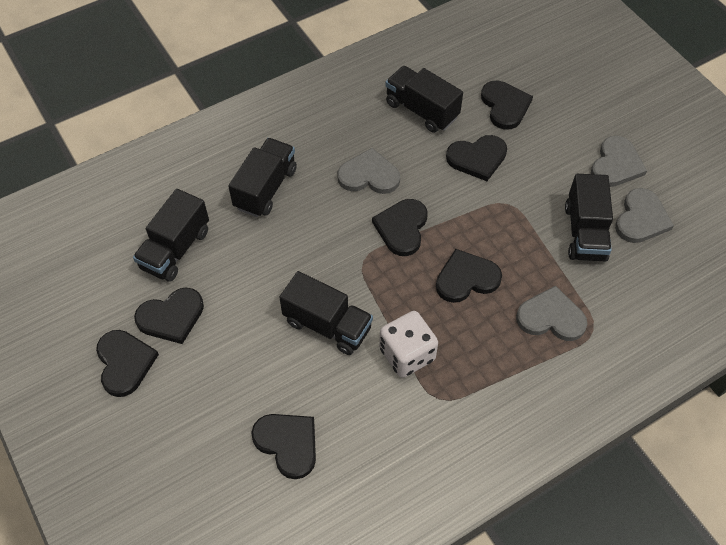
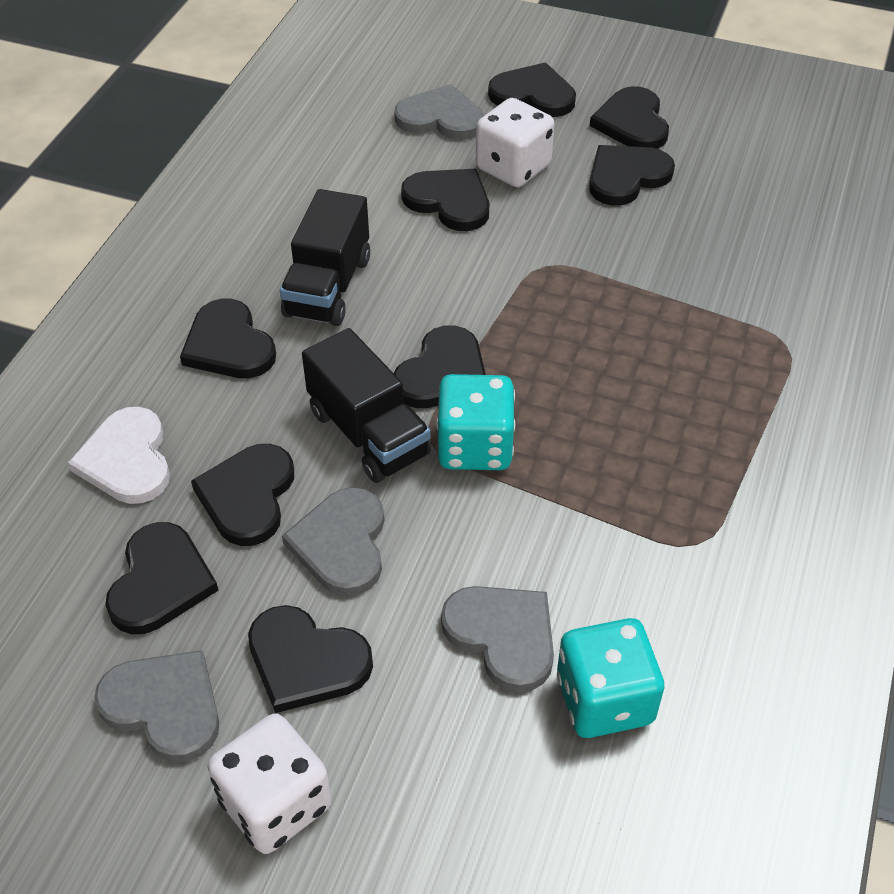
black heart: [96,330,159,397] [134,288,204,344] [251,414,316,479] [372,199,427,256] [436,249,502,303] [446,135,507,181] [481,81,533,130] = 7 -> [105,522,218,634] [180,299,276,378] [191,444,294,546] [248,605,373,713] [394,325,486,408] [401,169,489,231] [488,62,576,117] [589,145,675,206] [590,86,669,149] = 9
black truck: [133,189,209,282] [228,138,297,217] [279,271,373,355] [385,66,463,133] [565,174,613,262] = 5 -> [280,189,370,326] [302,328,431,483] = 2
turquoise dice: none = 0 -> [436,374,515,470] [557,618,664,738] = 2
white dice: [379,311,438,378] = 1 -> [207,713,332,854] [476,98,554,187] = 2
white heart: none = 0 -> [68,407,170,504] = 1

